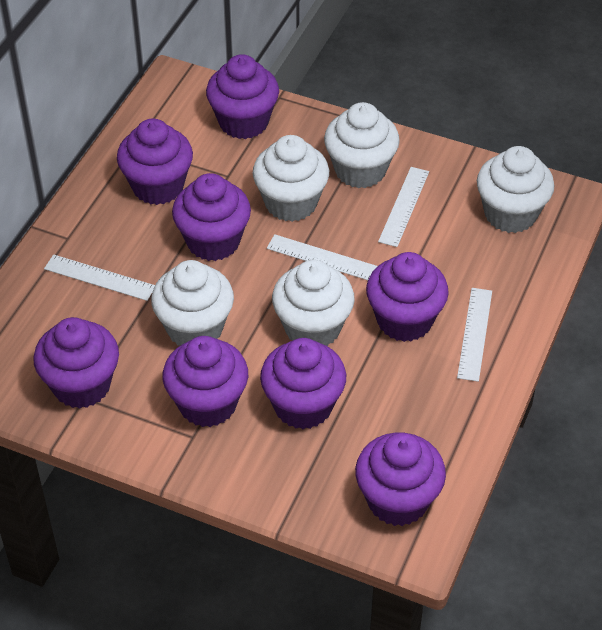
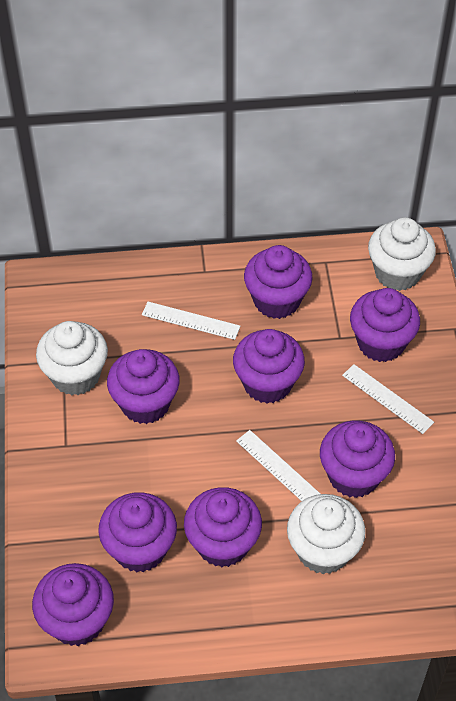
white cupcake: [151,260,234,346] [253,135,329,222] [272,260,355,346] [324,102,400,188] [477,146,554,233] = 5 -> [36,321,108,395] [287,494,366,574] [368,217,436,291] = 3
white ruler: [44,254,155,301] [267,234,377,280] [378,167,429,247] [457,288,492,382] = 4 -> [142,302,240,340] [236,430,320,501] [342,364,434,434] = 3

